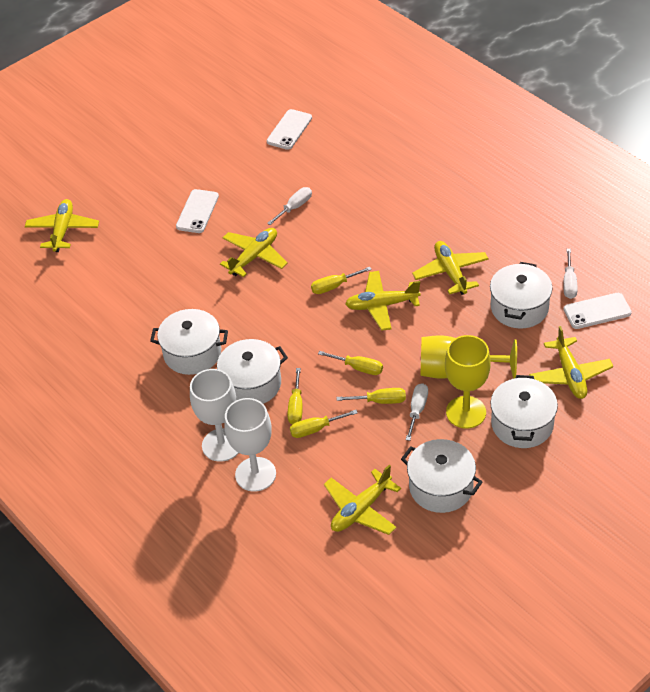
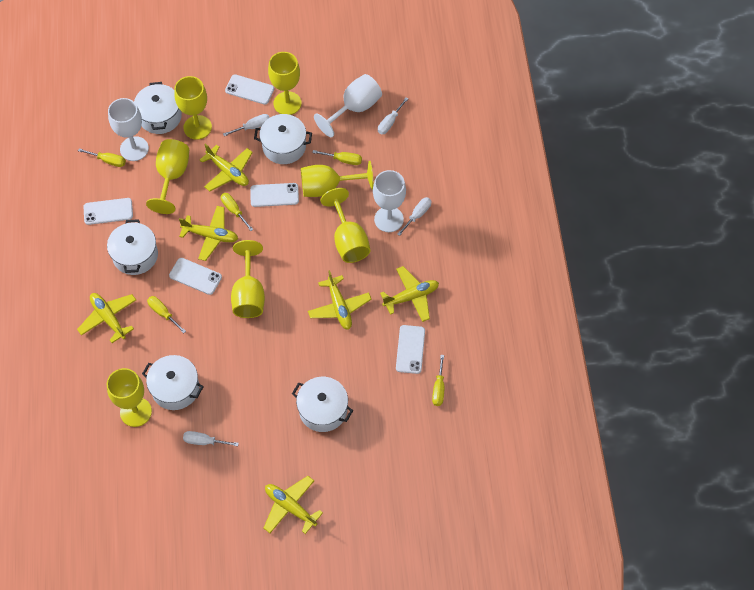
white goblet: [190,369,239,462] [224,398,276,492] = 2 -> [108,98,149,161] [314,74,382,137] [373,170,406,232] = 3
white phone: [176,189,219,233] [267,109,312,150] [564,293,632,329] = 3 -> [83,198,133,225] [169,258,222,295] [225,74,274,105] [250,183,299,207] [396,325,425,374] = 5
white screwdriver: [267,187,312,225] [406,383,428,441] [563,249,578,299] = 3 -> [183,431,239,446] [223,114,270,136] [378,98,408,134] [397,197,431,236] = 4
yellow goblet: [420,335,517,379] [445,335,491,429] = 2 -> [106,368,152,427] [146,139,189,214] [174,76,212,140] [231,240,265,318] [268,52,301,115] [301,161,374,197] [321,188,370,263] = 7

